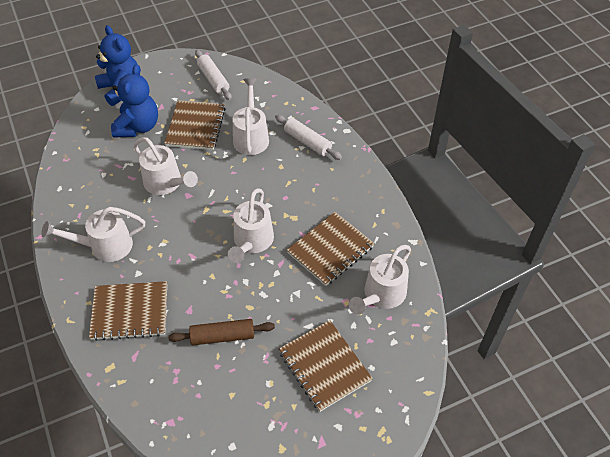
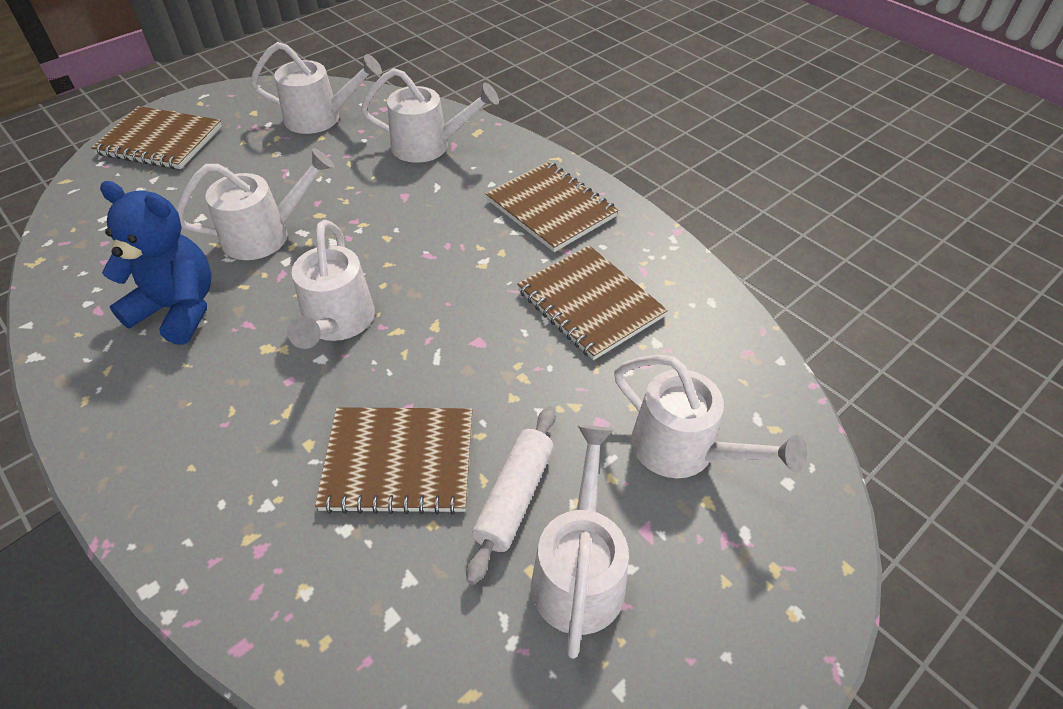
blue teddy bear: [95,25,138,106] [111,64,158,138] = 2 -> [100,181,212,345] = 1
brown rolling pin: [168,319,275,345] = 1 -> none = 0
white rolling pin: [195,50,232,100] [275,115,342,160] = 2 -> [466,406,556,585] = 1
white watering can: [41,207,145,262] [134,137,198,195] [228,188,274,263] [233,78,269,155] [349,245,411,315] = 5 -> [177,148,334,260] [251,42,382,134] [287,220,375,349] [361,68,499,163] [531,425,629,659] [614,355,807,478] = 6

